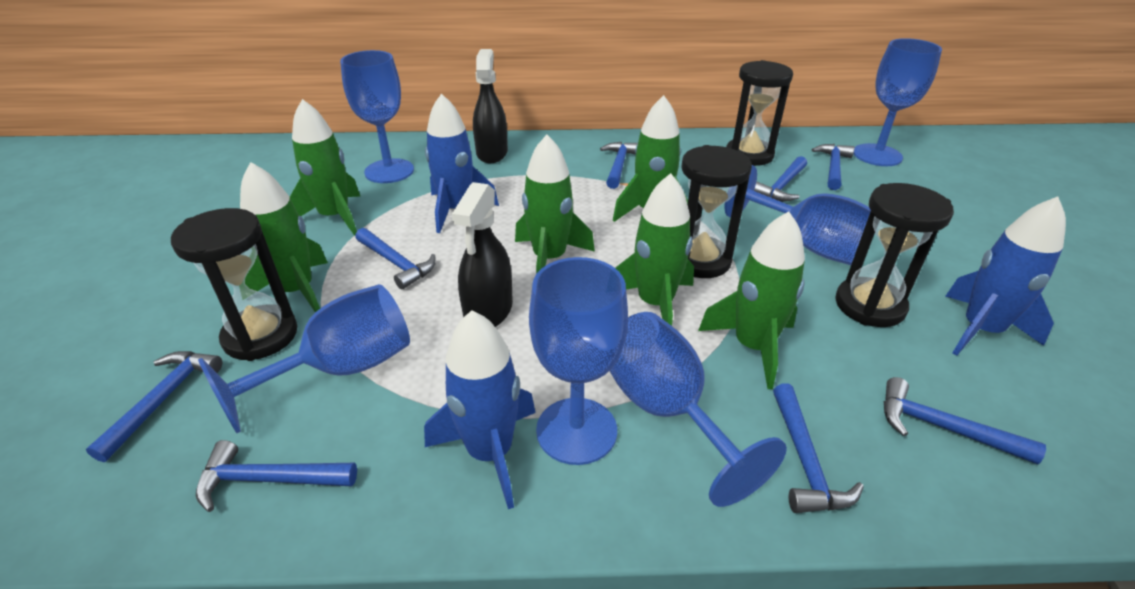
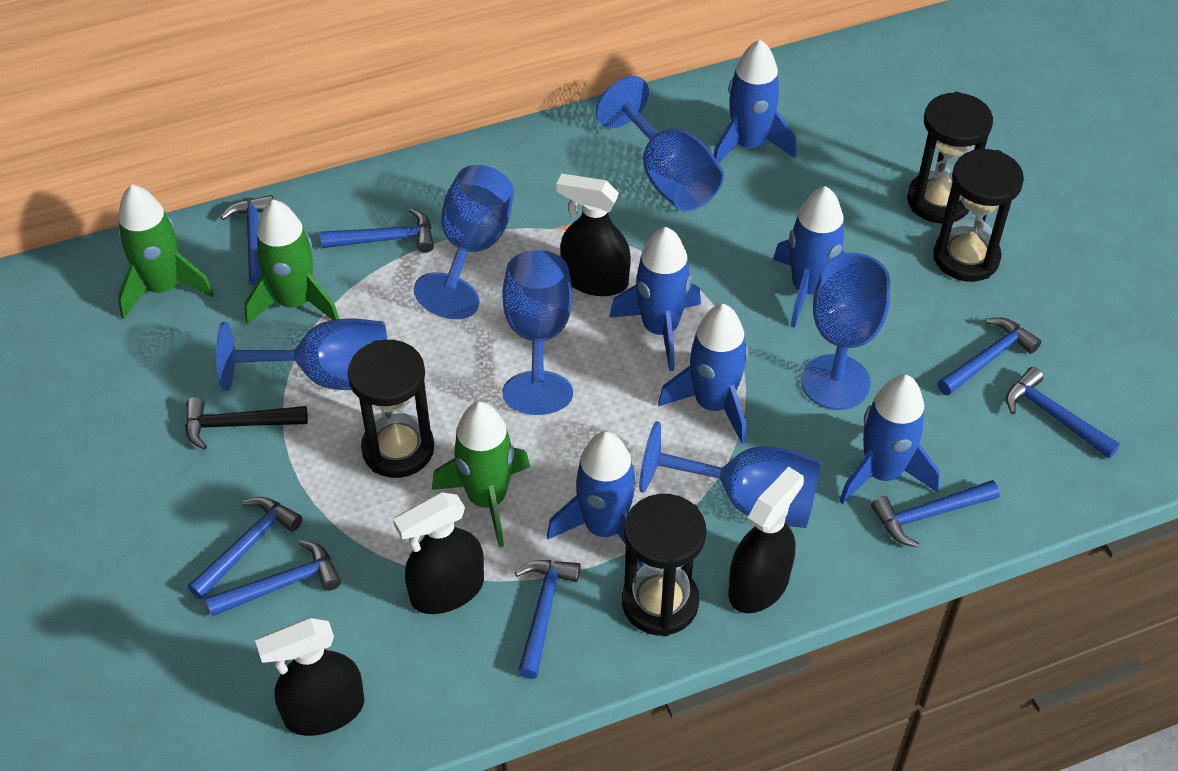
black hammer: none = 0 -> [185,397,308,450] = 1
black spray bottle: [452,182,513,327] [473,49,508,163] = 2 -> [255,618,365,736] [393,492,484,614] [556,174,631,296] [728,467,804,613] = 4
blue rocket: [424,310,536,509] [425,93,499,233] [945,196,1066,356] = 3 -> [547,431,644,567] [609,227,701,371] [658,304,748,444] [714,39,797,163] [773,186,846,328] [839,374,940,504] = 6
green rocket: [240,162,328,312] [290,99,360,236] [515,135,595,274] [613,95,688,222] [615,173,694,326] [698,211,805,389] = 6 -> [118,184,214,319] [245,199,339,325] [432,401,530,547] = 3

